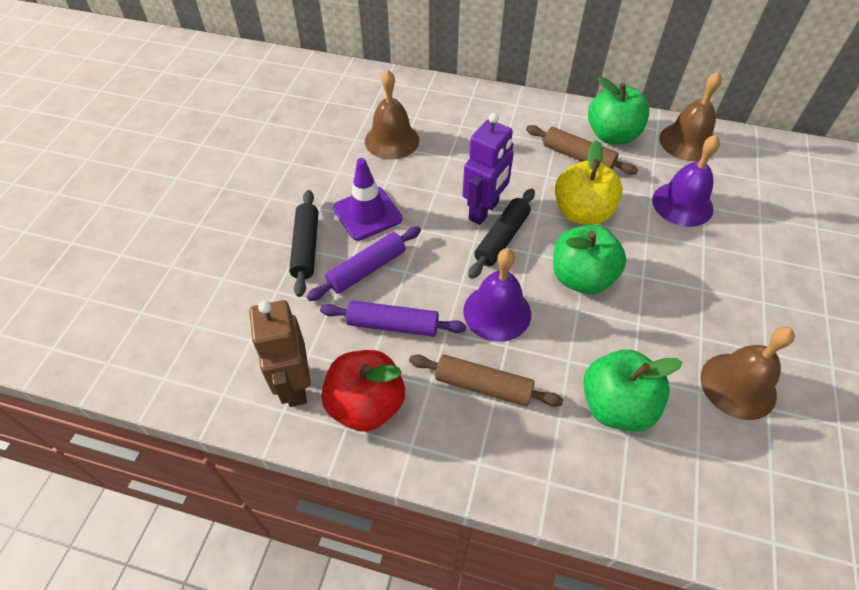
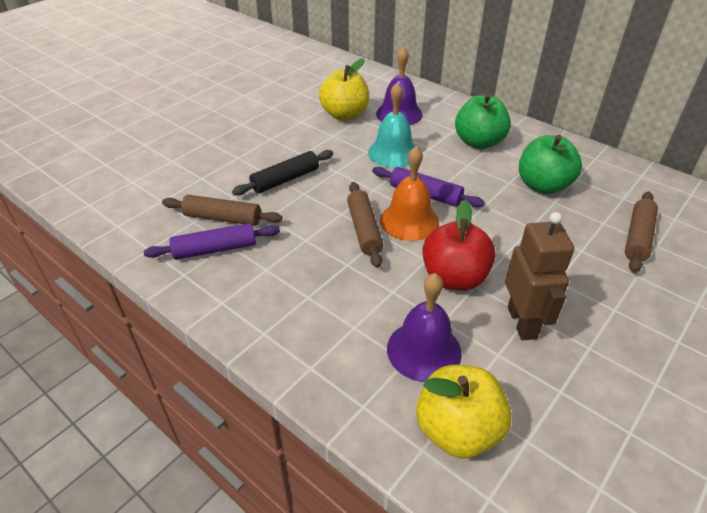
black rolling pin: [289,190,318,297] [468,188,535,279] = 2 -> [232,150,333,196] = 1
brown bell: [365,70,419,159] [659,71,722,161] [700,327,795,420] = 3 -> none = 0
brown rolling pin: [409,355,563,407] [526,125,638,174] = 2 -> [162,195,282,226] [347,182,383,268] [625,192,658,273] = 3
green apple: [553,225,626,294] [583,350,682,431] [588,77,649,144] = 3 -> [455,93,511,149] [519,135,582,194] = 2
orange bell: none = 0 -> [380,146,439,241] = 1
purple robot: [462,113,514,225] = 1 -> none = 0
purple traffic cone: [333,158,402,241] = 1 -> none = 0
turquoise bell: none = 0 -> [368,82,415,168] = 1
yellow apple: [555,140,623,225] = 1 -> [319,58,369,121] [416,365,512,458] = 2

